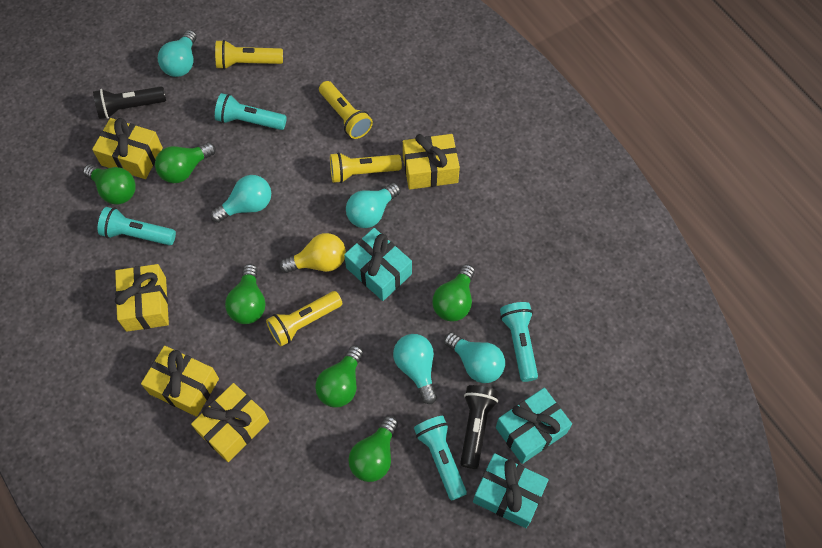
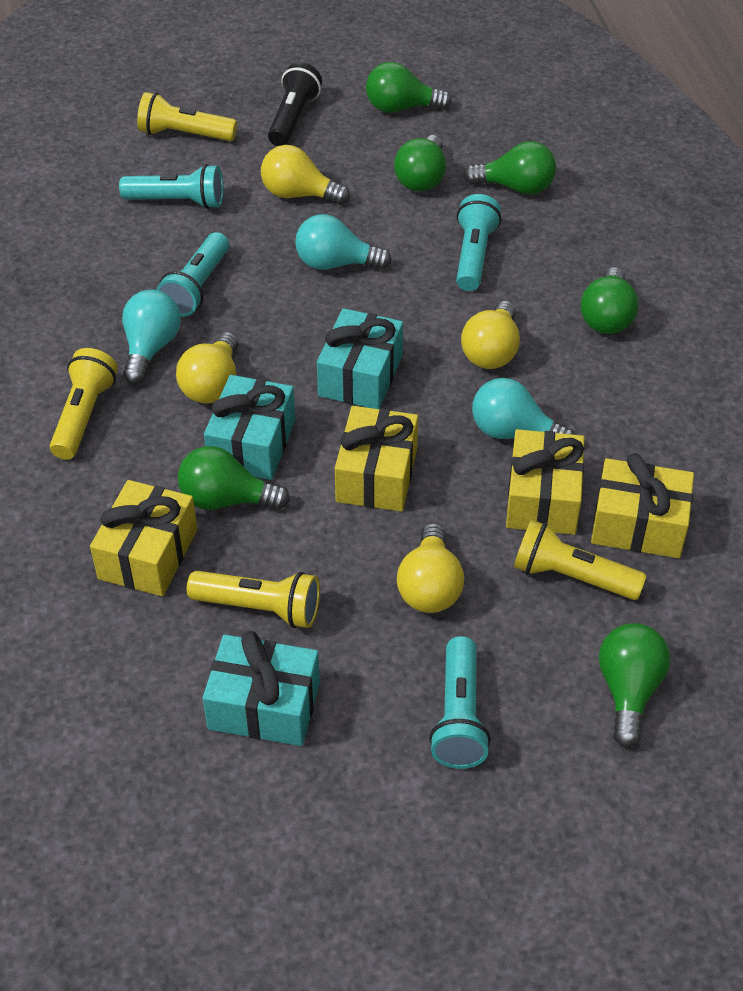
black flashlight: [93,87,166,119] [460,385,498,469] = 2 -> [268,62,322,146] = 1
turquoise light bulb: [158,30,197,77] [210,175,271,223] [346,183,401,228] [393,334,437,404] [444,332,505,383] = 5 -> [122,290,181,385] [295,214,392,270] [472,378,574,439] = 3
yellow gift: [92,118,163,179] [115,264,169,332] [141,346,219,417] [191,383,269,462] [403,134,460,190] = 5 -> [90,480,197,596] [335,406,418,512] [506,429,585,535] [591,453,694,558] = 4
yellow light bulb: [280,233,346,273] = 1 -> [176,332,239,404] [261,145,350,205] [397,523,464,613] [461,301,520,369] = 4

